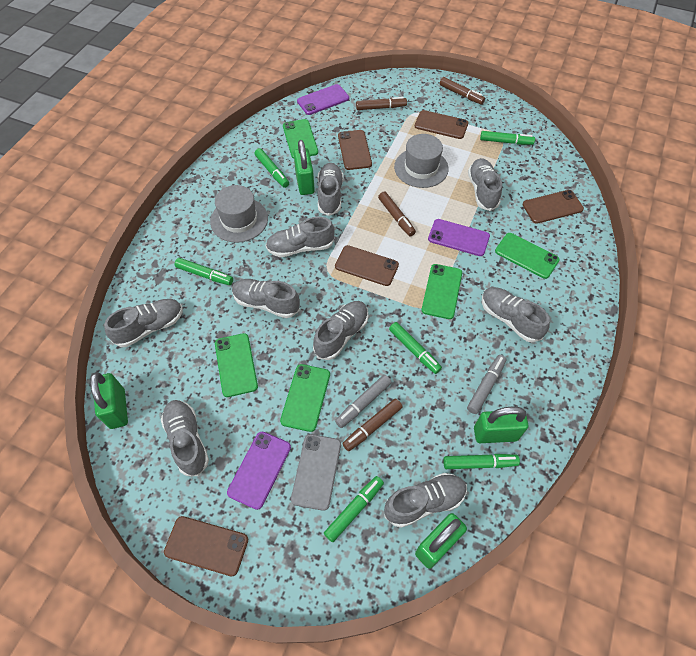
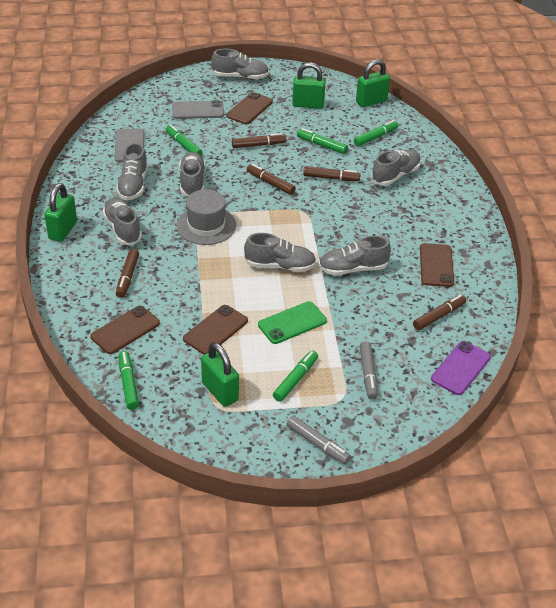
brown marker: [342,399,403,451] [356,97,407,110] [378,192,416,236] [440,77,485,105] = 4 -> [116,249,139,298] [232,133,286,148] [247,164,296,195] [303,166,360,181] [413,294,466,330] = 5
brown phone: [164,516,248,576] [335,245,399,286] [338,130,372,170] [415,110,468,139] [523,190,584,224] = 5 -> [91,306,160,354] [183,305,248,354] [226,92,273,124] [420,243,454,287] = 4
green marker: [175,258,233,285] [254,148,289,188] [324,476,384,542] [389,322,442,374] [443,454,520,469] [480,131,535,145] = 6 -> [119,351,139,410] [166,125,203,156] [273,351,318,402] [297,128,348,154] [354,120,398,146] = 5
green phone: [215,333,258,397] [280,364,330,432] [283,119,318,159] [421,264,462,319] [495,233,560,279] = 5 -> [258,301,327,344] = 1
grey hat: [210,185,268,243] [394,134,449,188] = 2 -> [176,189,236,245] = 1
grey phone: [291,434,341,511] = 1 -> [115,129,144,162] [172,100,224,119] = 2
grey shoe: [104,299,183,347] [161,400,209,476] [232,279,300,318] [266,217,335,257] [313,301,368,360] [318,163,344,216] [384,473,467,528] [468,158,502,211] [482,287,550,342] = 9 -> [103,197,142,245] [116,143,148,200] [179,152,205,196] [211,49,269,80] [244,233,316,272] [319,236,391,275] [371,149,421,186] = 7
purple phone: [227,432,291,510] [297,84,349,115] [428,219,490,256] = 3 -> [431,341,491,395] = 1

